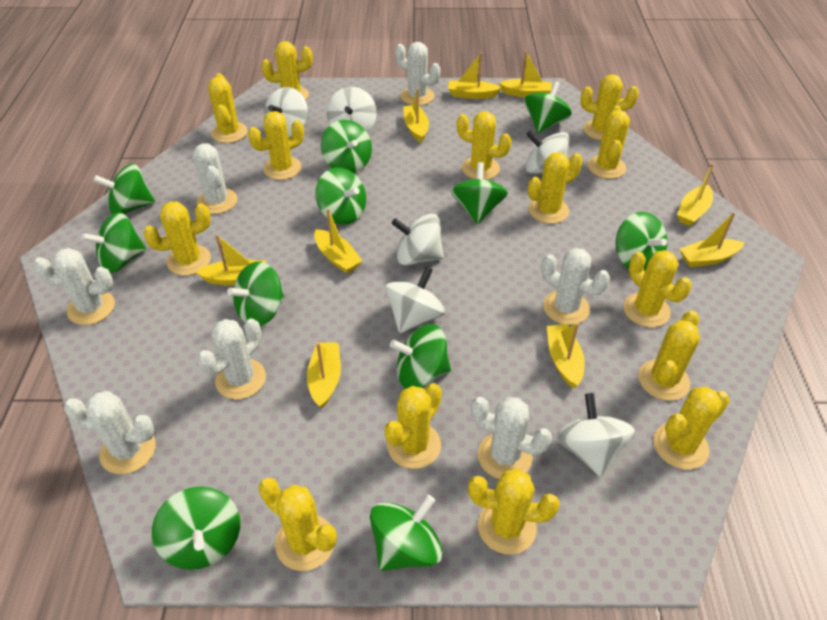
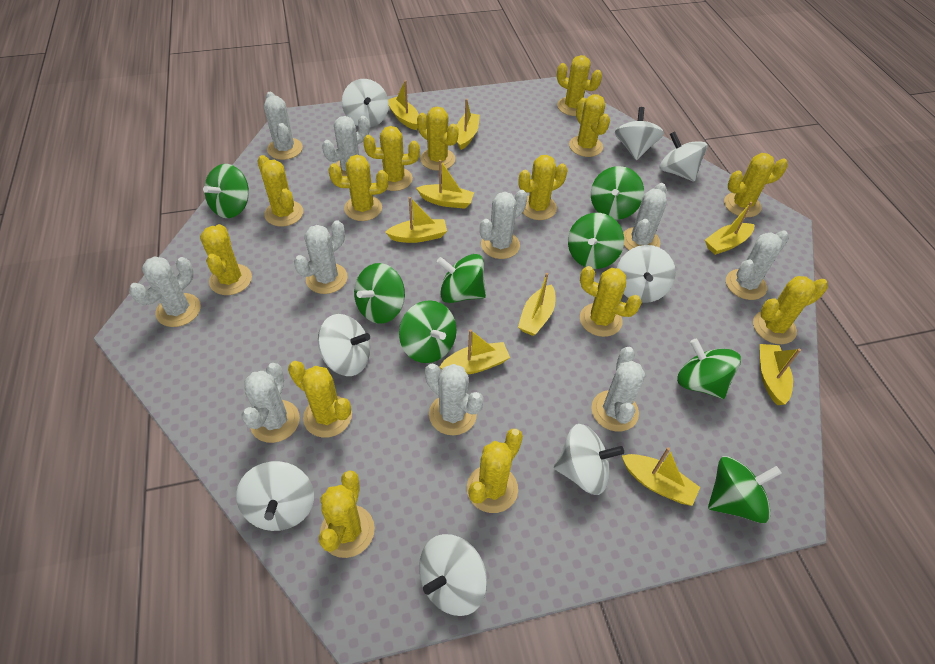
green spinning top: [81,213,146,273] [93,163,155,214] [152,487,240,570] [227,262,284,326] [315,167,366,225] [321,120,372,173] [370,495,443,571] [390,324,451,389] [451,162,508,224] [524,81,572,133] [616,212,667,271] = 11 -> [203,164,249,218] [354,263,405,324] [399,300,457,363] [437,254,486,303] [568,213,624,269] [591,166,644,220] [677,339,741,399] [708,456,782,523] = 8
white cactus: [34,248,115,325] [64,391,156,474] [193,143,237,214] [197,318,266,399] [395,42,440,106] [471,397,552,479] [541,248,610,325] = 7 -> [129,256,201,327] [241,363,300,443] [264,92,303,160] [294,220,348,294] [322,116,370,176] [425,363,484,435] [480,190,527,259] [591,347,646,432] [623,183,667,250] [726,231,789,300] = 10
white spinning top: [264,87,308,138] [327,87,377,133] [385,267,445,333] [392,214,444,265] [525,130,569,174] [556,393,635,477] = 6 -> [236,461,314,531] [318,314,370,376] [342,79,389,128] [419,534,487,616] [554,424,624,495] [615,107,664,160] [617,245,676,303] [659,131,707,182] = 8

